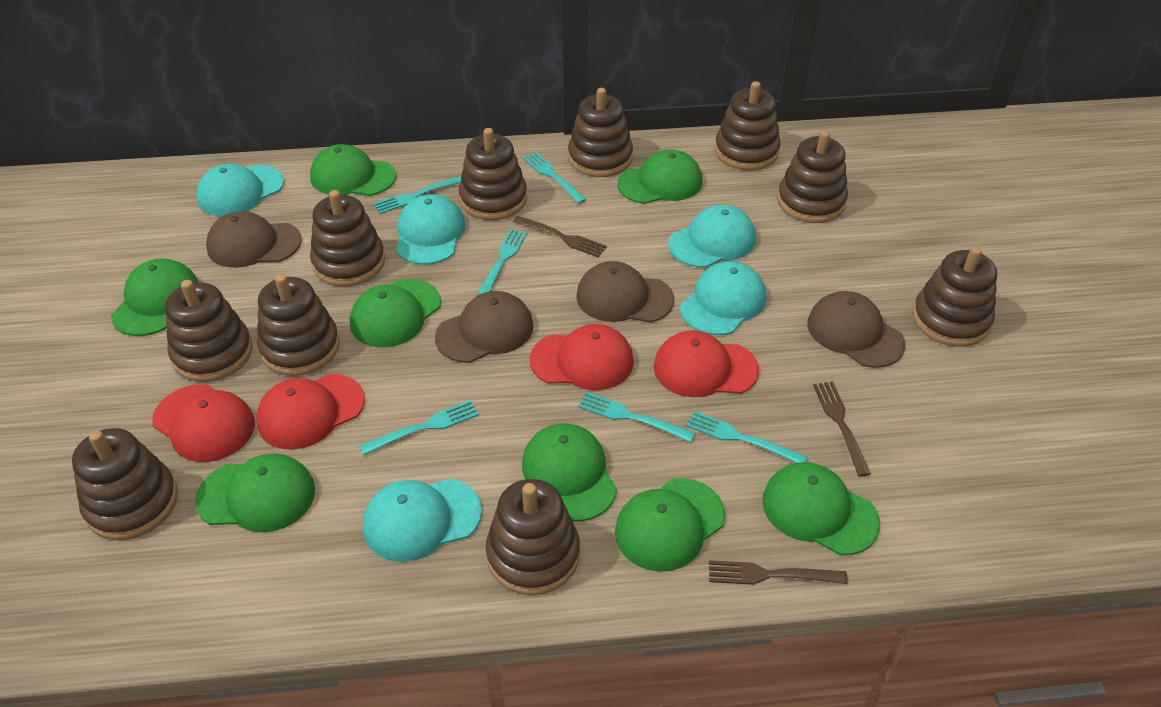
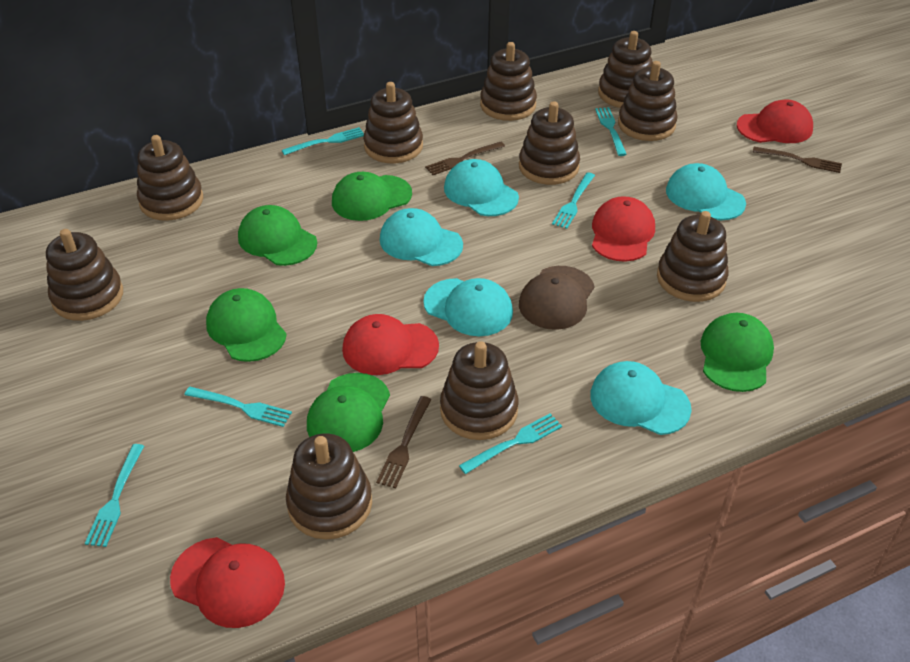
brown cap: [206,211,302,268] [435,291,534,363] [576,261,674,323] [807,291,906,368] = 4 -> [519,266,595,330] = 1
green cap: [111,258,199,336] [195,454,315,533] [310,144,396,196] [350,279,441,348] [522,423,617,522] [615,478,726,572] [617,149,702,204] [762,462,880,555] = 8 -> [206,288,287,362] [238,205,317,266] [307,373,390,452] [332,172,412,221] [701,313,774,392] = 5

